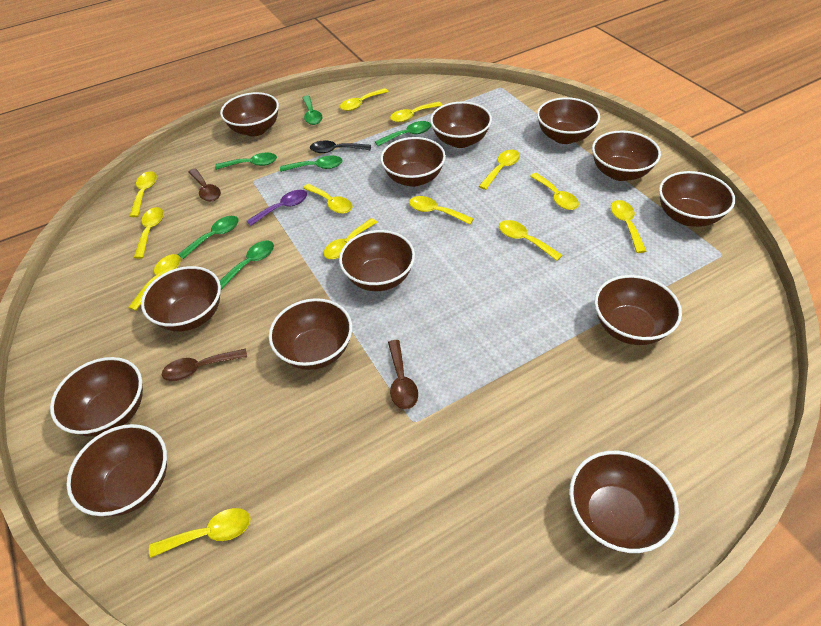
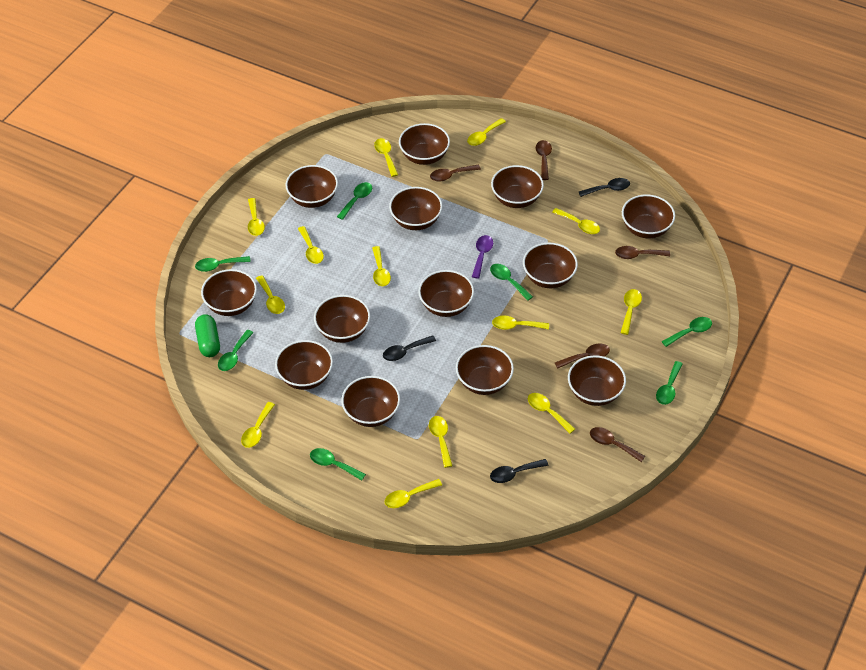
black spoon: [310,140,371,153] = 1 -> [383,335,436,361] [490,459,549,483] [579,178,630,197] = 3
brown spoon: [162,348,247,381] [188,168,221,202] [388,340,418,409] = 3 -> [430,164,481,181] [536,140,552,180] [555,344,610,369] [590,427,645,462] [615,246,670,259] = 5
green capsule: none = 0 -> [195,314,220,357] = 1
green spoon: [178,216,239,259] [215,153,277,170] [220,241,274,290] [280,156,343,172] [302,95,323,125] [375,121,431,146] = 6 -> [195,256,251,272] [218,330,254,371] [310,448,366,481] [337,182,372,220] [490,264,533,301] [656,361,683,405] [661,317,712,347] = 7

